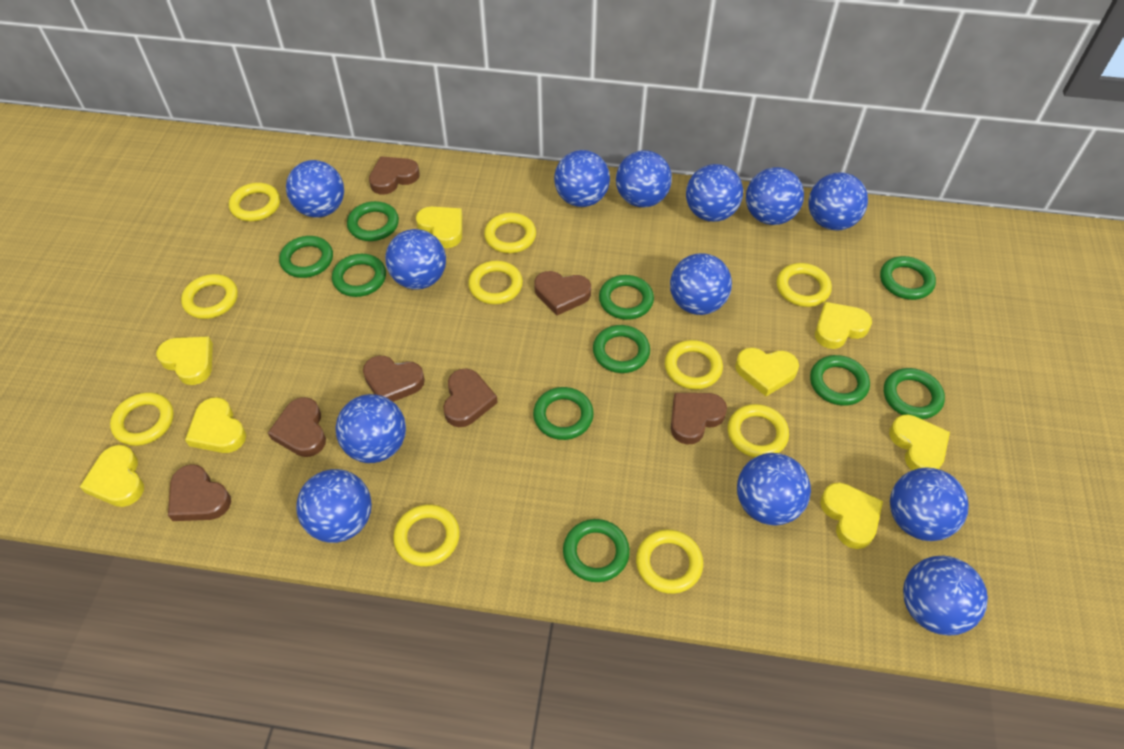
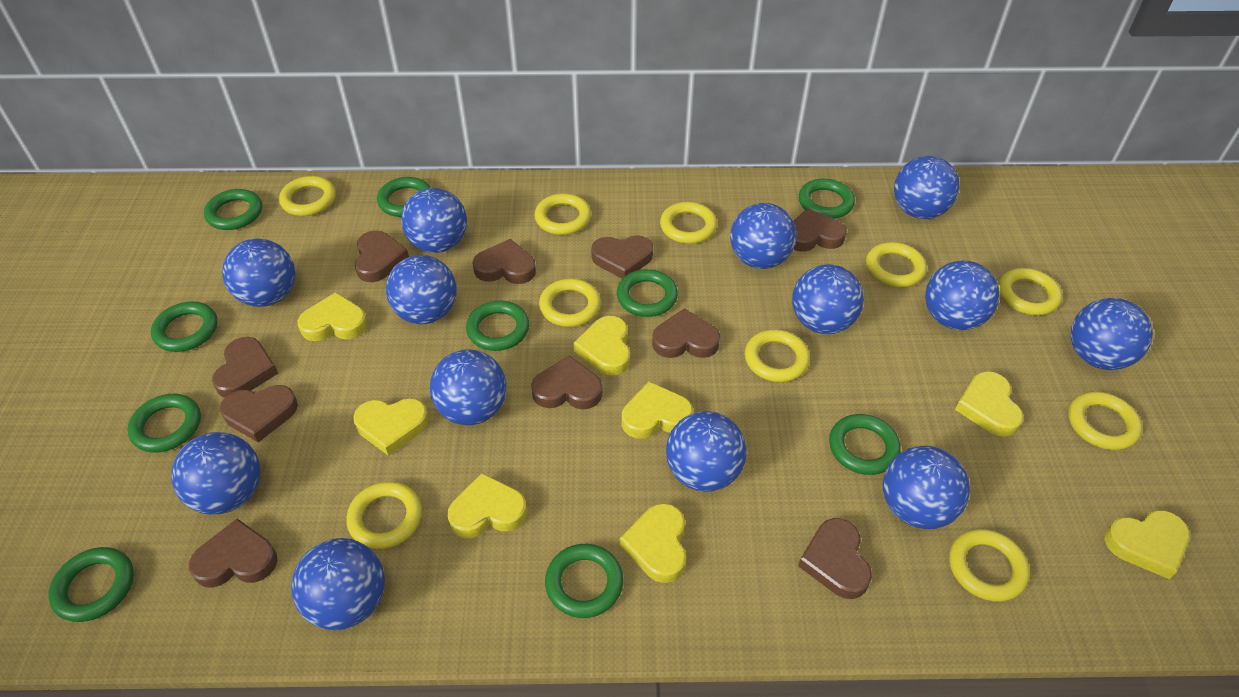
brown heart: [168,464,231,521] [268,397,326,457] [363,356,425,402] [369,156,420,195] [443,368,498,427] [534,271,591,316] [671,393,727,445] = 7 -> [189,519,278,588] [212,337,278,398] [220,385,298,443] [354,230,409,282] [473,239,536,284] [531,356,602,409] [591,235,653,279] [652,308,720,358] [793,208,847,252] [798,518,872,599] = 10

